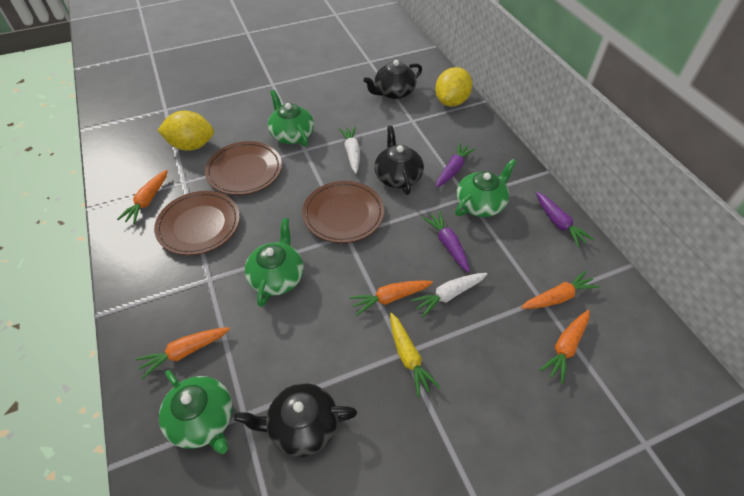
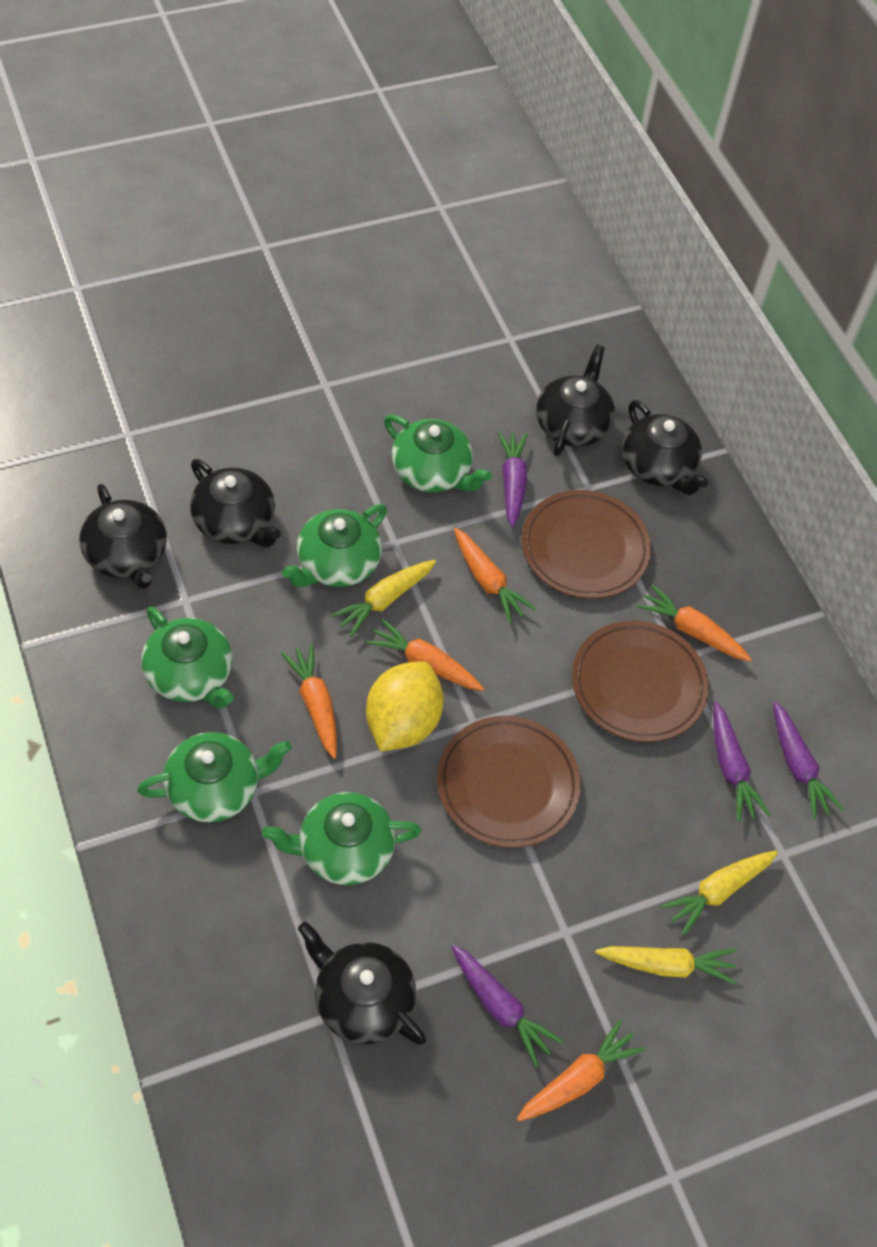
black teapot: [234,383,357,457] [363,60,422,99] [374,126,424,195] = 3 -> [80,484,167,589] [190,459,281,547] [298,922,426,1045] [536,345,615,456] [622,400,708,495] = 5
green teapot: [159,370,232,454] [245,218,304,307] [268,90,314,147] [455,159,516,217] = 4 -> [137,732,292,823] [142,607,234,709] [262,792,421,885] [282,504,387,587] [384,415,492,492] = 5
purple carrot: [422,211,470,273] [436,142,476,188] [536,192,594,248] = 3 -> [451,944,563,1067] [497,431,528,528] [713,702,770,822] [773,702,844,820] = 4
white carrot: [339,126,360,173] [411,273,487,317] = 2 -> none = 0
yellow carrot: [390,313,441,397] = 1 -> [330,560,436,637] [595,946,737,985] [661,850,778,935] = 3
yellow lemon: [157,111,214,151] [435,67,472,107] = 2 -> [366,661,444,751] = 1

